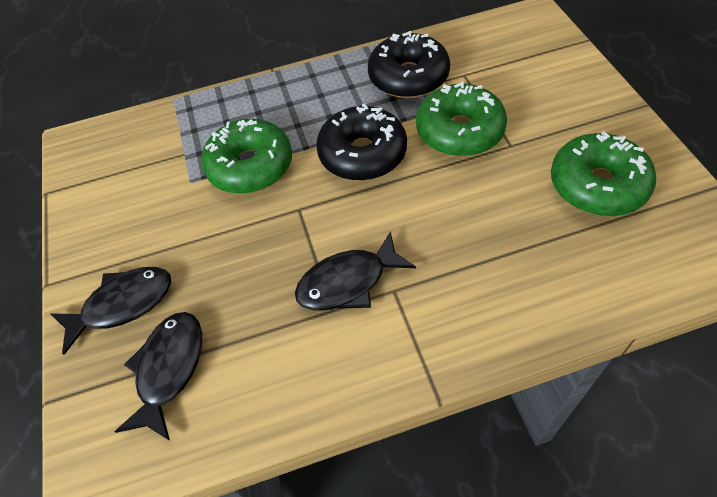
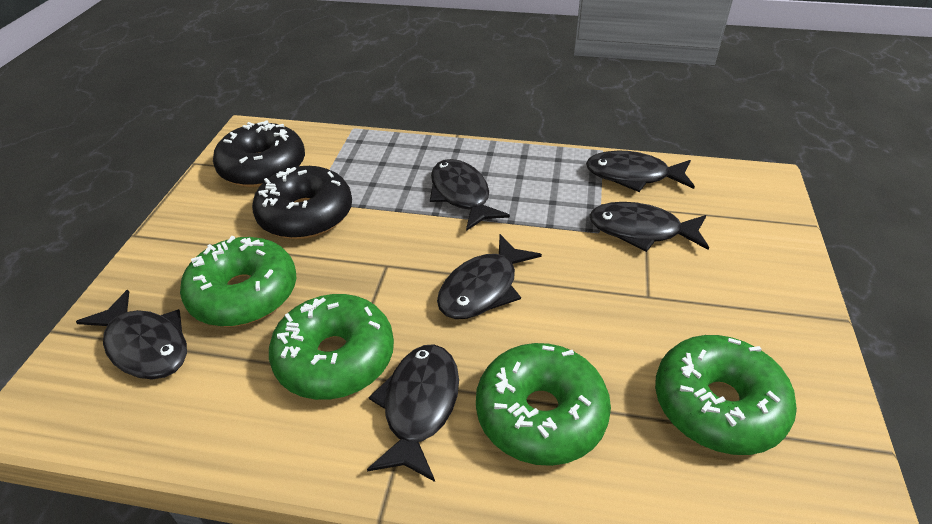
black fish: [51,267,171,355] [114,312,202,441] [295,231,416,311] = 3 -> [76,290,187,379] [367,344,459,482] [430,159,510,231] [437,234,542,319] [586,151,695,192] [589,202,709,252] = 6
green donut: [201,119,292,194] [416,82,507,157] [551,131,656,216] = 3 -> [180,236,296,327] [269,294,394,400] [476,343,611,466] [655,335,797,455] = 4

